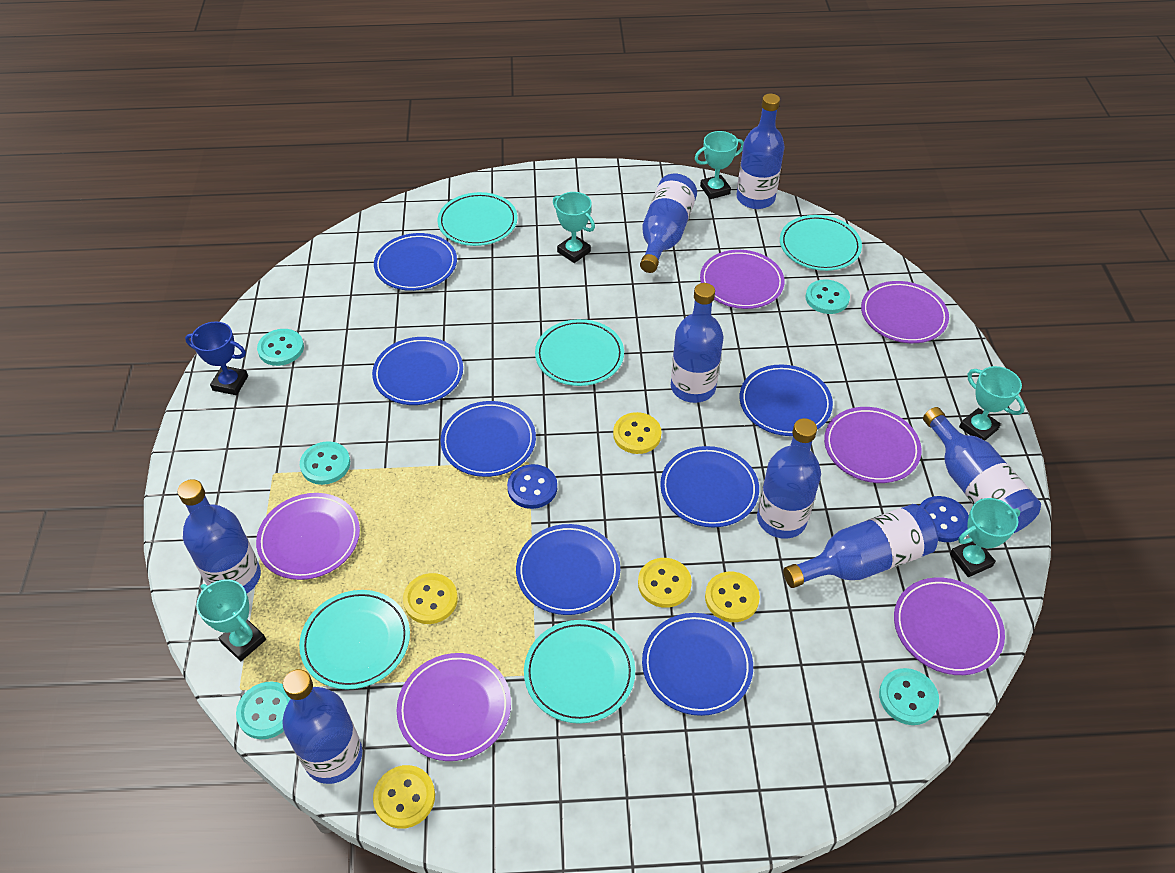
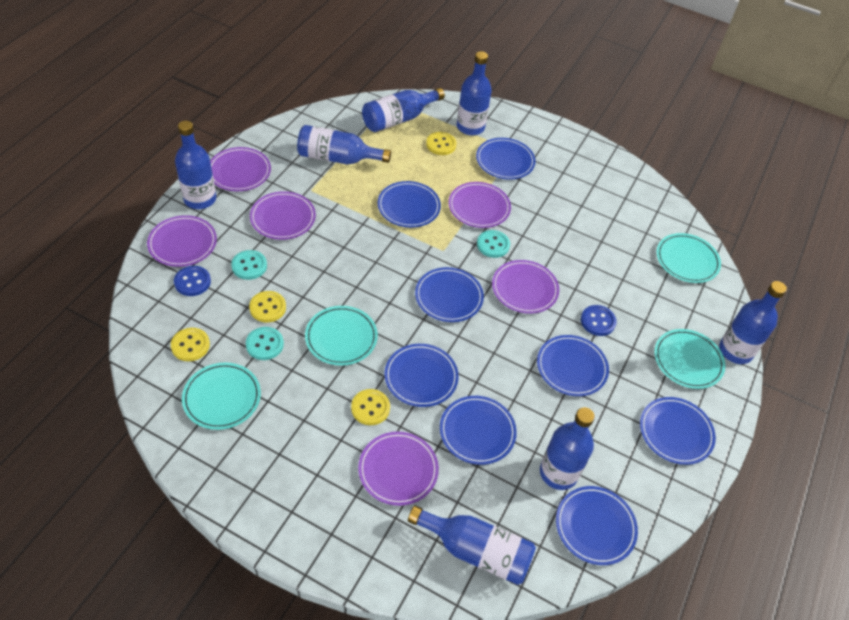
blue bottle: [177,479,261,593] [282,669,362,784] [640,174,697,273] [671,283,724,403] [736,94,785,209] [757,418,821,539] [783,504,938,588] [923,407,1041,533] = 8 -> [175,121,216,209] [297,125,391,165] [362,88,445,132] [408,505,536,585] [457,51,492,135] [540,407,595,490] [719,281,787,364] = 7
blue plate: [372,337,463,405] [374,233,457,291] [440,401,536,477] [516,524,620,615] [642,613,753,716] [660,446,759,527] [740,364,833,436] = 7 -> [377,181,441,228] [385,344,459,407] [415,267,484,322] [440,396,517,465] [476,138,536,180] [537,335,609,396] [556,486,638,565] [640,397,716,465] = 8
blue trophy: [185,321,248,395] = 1 -> none = 0
turquoise button: [236,682,291,739] [257,329,304,366] [300,441,350,485] [805,279,850,314] [879,668,939,725] = 5 -> [231,250,267,280] [246,327,284,360] [477,230,510,258] = 3
turquoise plate: [299,590,410,690] [437,192,517,246] [524,620,635,724] [535,319,624,386] [780,215,862,271] = 5 -> [182,362,261,430] [305,306,378,366] [654,329,725,389] [656,233,721,283] = 4
turquoise trophy: [196,579,266,661] [553,192,595,263] [695,131,744,199] [950,498,1021,577] [959,366,1025,440] = 5 -> none = 0
yellow button: [373,765,435,829] [403,573,458,624] [613,412,662,454] [638,558,692,608] [705,572,760,622] = 5 -> [171,328,210,361] [249,291,286,322] [351,389,390,425] [426,132,456,155] = 4

